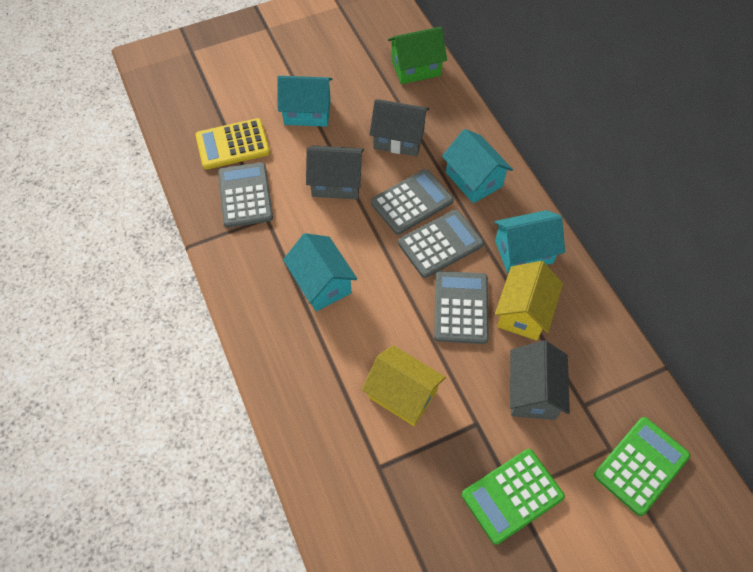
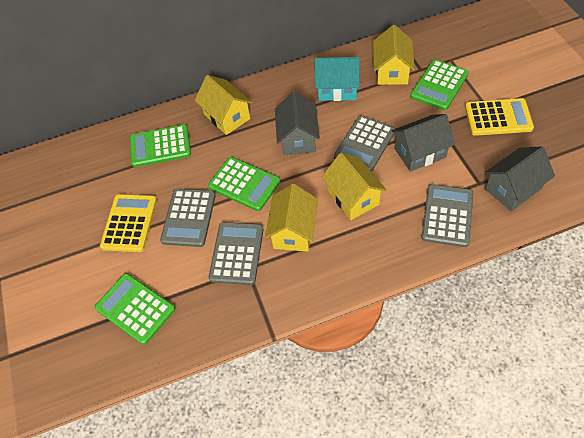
green calculator: [462,449,565,545] [594,417,690,516] = 2 -> [95,273,175,345] [130,124,191,167] [208,157,280,211] [410,59,469,110] = 4
green house: [388,27,447,84] = 1 -> none = 0
turquoise house: [277,76,332,127] [283,233,357,311] [442,129,513,203] [494,210,565,273] = 4 -> [315,57,360,101] = 1
yellow calculator: [195,118,270,169] = 1 -> [100,194,157,252] [465,98,534,136] = 2
yellow house: [362,345,446,426] [495,261,563,340] = 2 -> [195,75,252,135] [265,184,318,252] [322,153,387,220] [373,25,415,85] = 4

